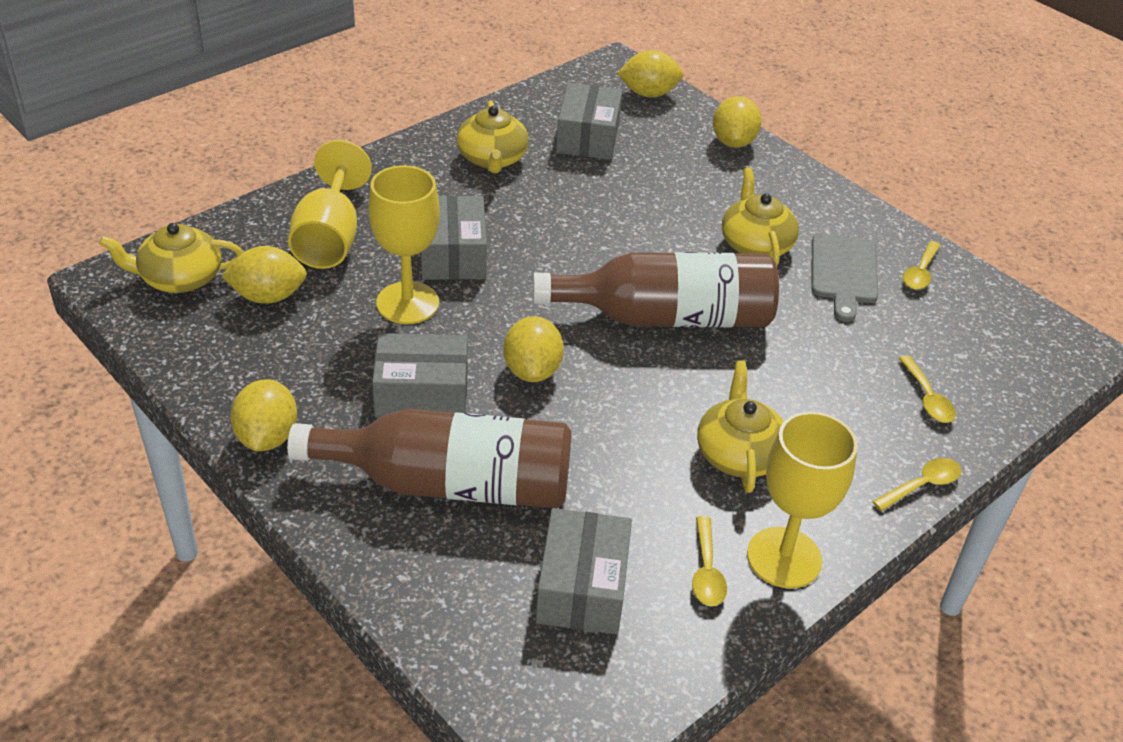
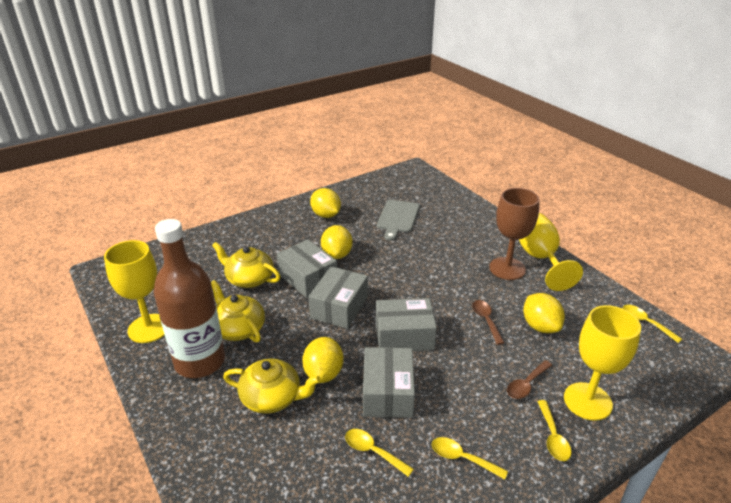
brown bottle: [287,409,572,508] [533,252,779,327] = 2 -> [154,219,225,378] = 1
brown goblet: none = 0 -> [489,188,539,280] = 1
brown spoon: none = 0 -> [472,300,504,345] [507,360,552,399] = 2
yellow lemon: [221,246,307,304] [230,379,297,451] [503,316,564,382] [617,50,683,98] [713,96,762,148] = 5 -> [302,337,343,383] [310,188,341,218] [321,225,353,259] [523,293,565,333] = 4
yellow teapot: [99,223,243,293] [457,101,529,173] [697,360,784,493] [722,167,799,265] = 4 -> [211,280,265,342] [212,242,280,288] [223,359,321,414] = 3

